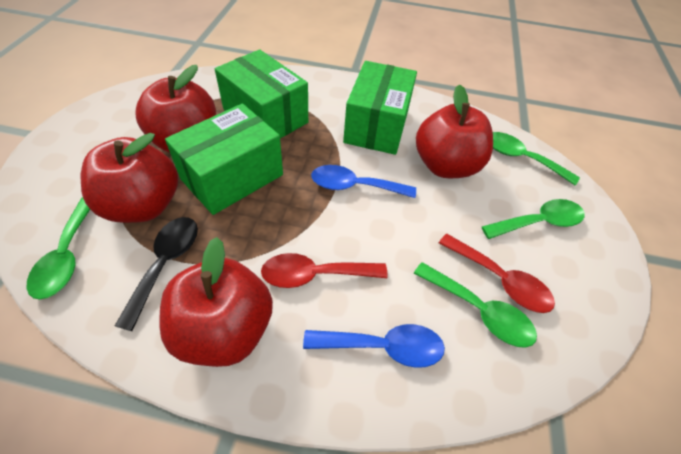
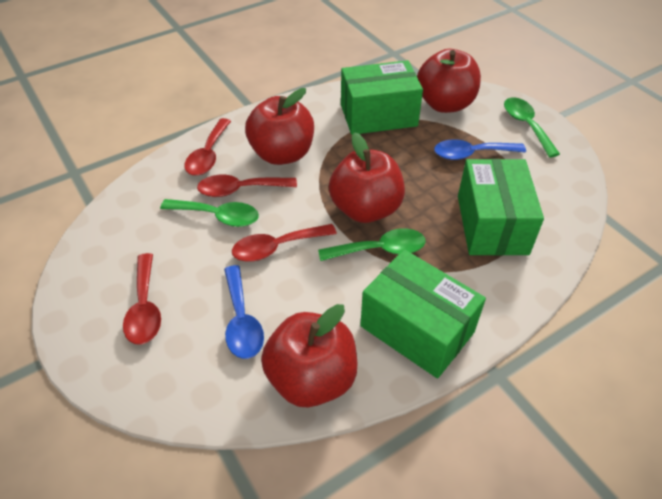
black spoon: [115,217,198,331] = 1 -> none = 0
green spoon: [27,197,90,300] [413,262,537,348] [482,199,585,239] [493,132,580,185] = 4 -> [160,199,259,227] [318,228,426,261] [504,97,560,158] = 3
red spoon: [261,253,388,288] [439,233,555,313] = 2 -> [123,253,161,345] [184,118,231,176] [197,175,297,197] [232,224,337,262] = 4

